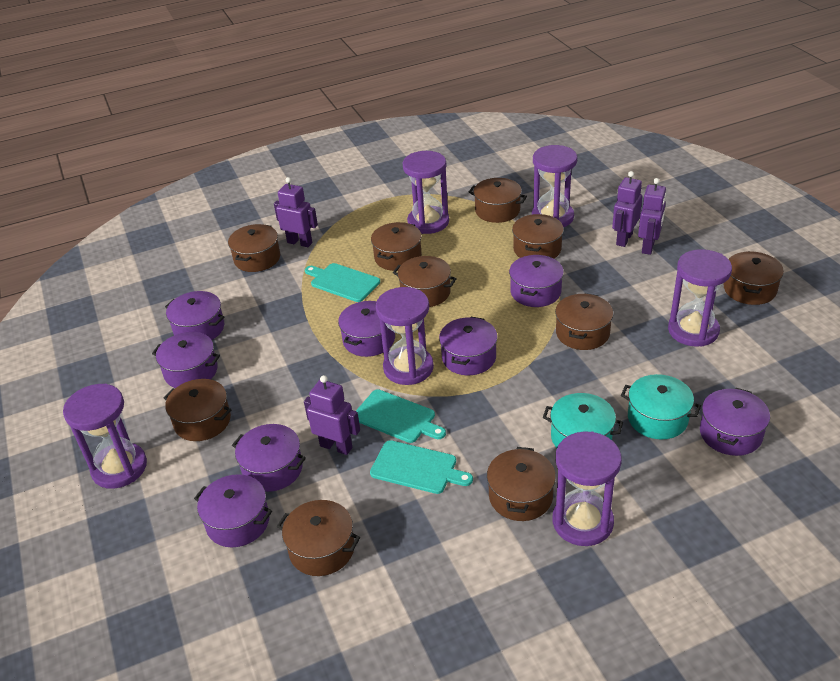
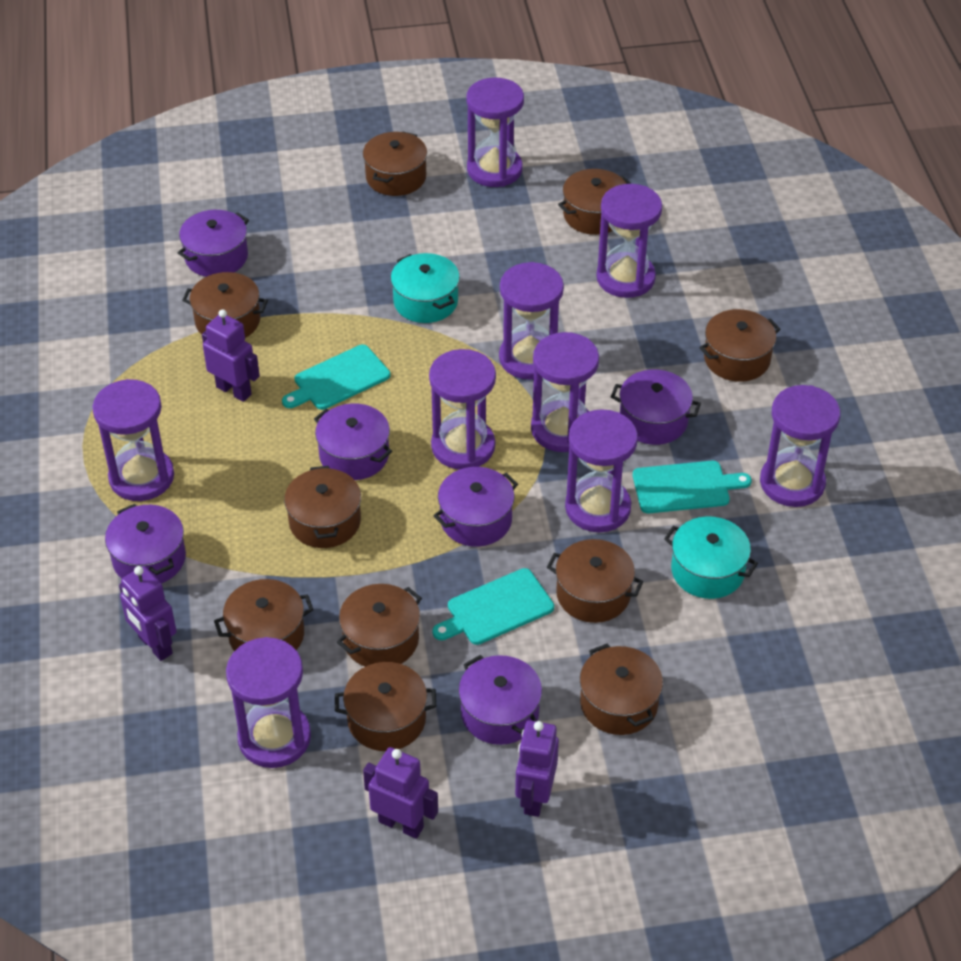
purple hourglass: [63,384,147,489] [376,287,434,385] [403,151,449,234] [532,145,577,227] [552,431,622,546] [668,249,732,347] = 6 -> [92,379,174,501] [226,637,311,768] [429,349,496,470] [466,78,524,187] [499,262,564,380] [531,332,599,452] [565,409,638,532] [596,184,662,298] [760,385,840,507] = 9
purple pot: [152,332,220,388] [165,291,224,340] [194,474,272,547] [232,424,306,492] [338,301,395,357] [439,317,498,375] [509,255,564,307] [700,388,770,456] = 8 -> [105,504,186,583] [178,210,249,277] [314,403,392,480] [433,467,518,547] [458,655,542,745] [611,370,701,445] = 6

